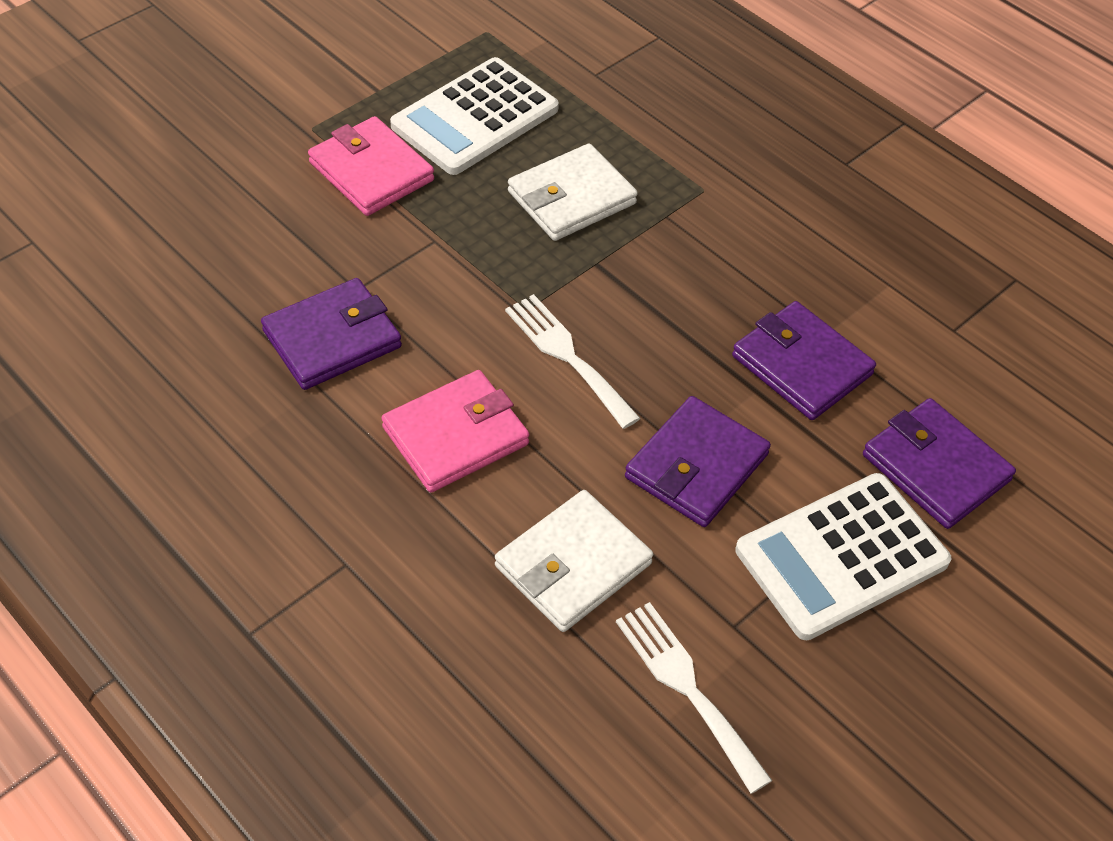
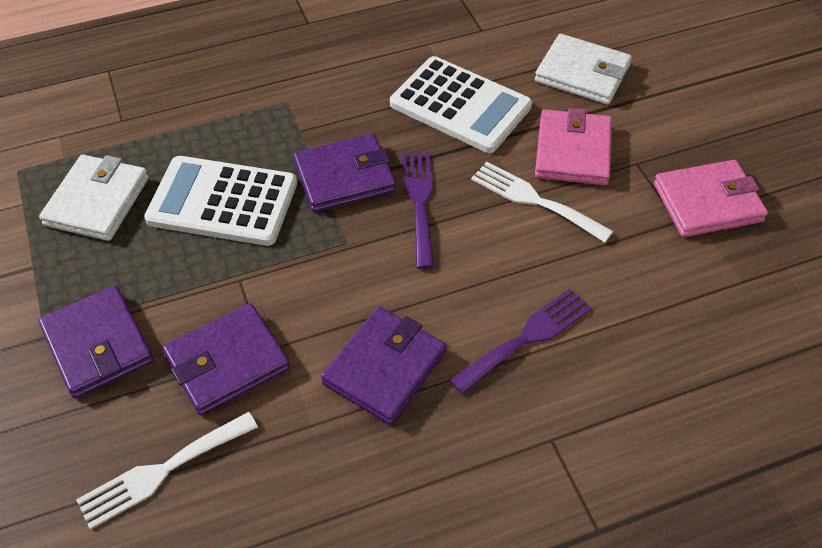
purple fork: none = 0 -> [402,151,435,269] [450,288,592,394] = 2

